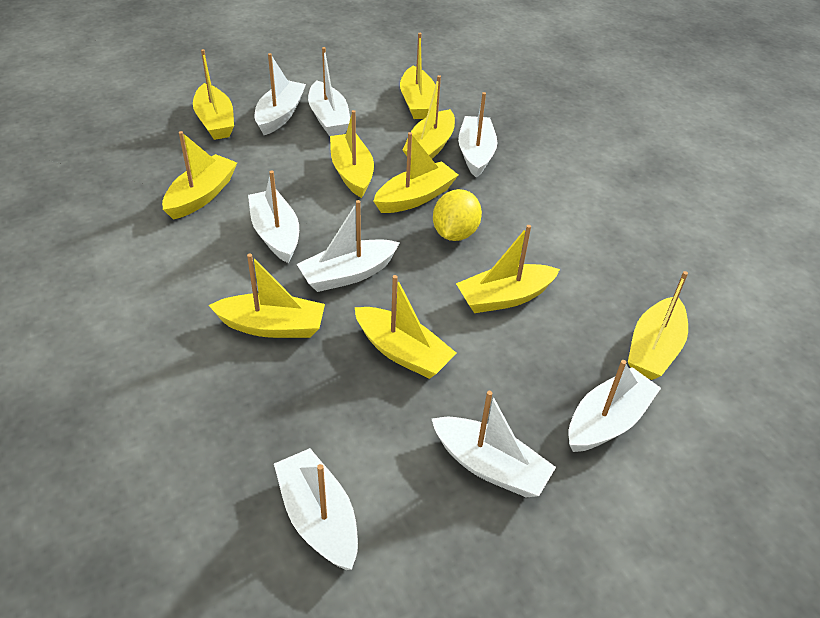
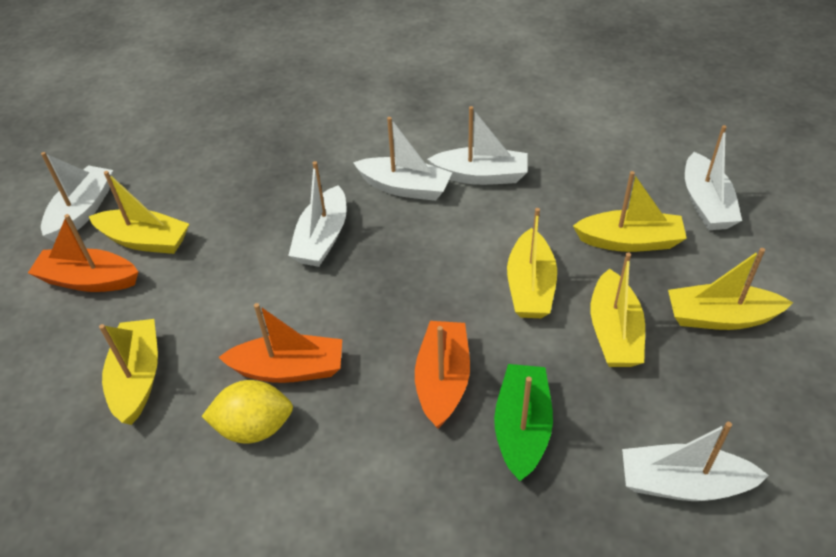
green boat: none = 0 -> [494,364,553,481] = 1
orange boat: none = 0 -> [28,214,138,292] [218,303,342,383] [415,321,470,428] = 3
white boat: [248,171,299,263] [254,53,306,135] [274,448,358,570] [297,200,400,292] [308,47,350,136] [432,391,556,498] [458,92,497,178] [568,360,661,452] = 8 -> [41,152,113,242] [288,161,347,267] [353,117,452,201] [427,106,528,185] [622,422,769,501] [685,125,742,230] = 6
yellow boat: [162,131,237,220] [193,49,234,140] [208,253,325,338] [330,110,374,198] [354,275,457,379] [373,132,458,213] [400,33,435,119] [402,75,455,159] [456,225,560,313] [628,271,688,380] = 10 -> [89,171,189,254] [99,319,158,425] [507,208,557,318] [573,171,687,252] [590,253,645,367] [668,248,793,330] = 6

